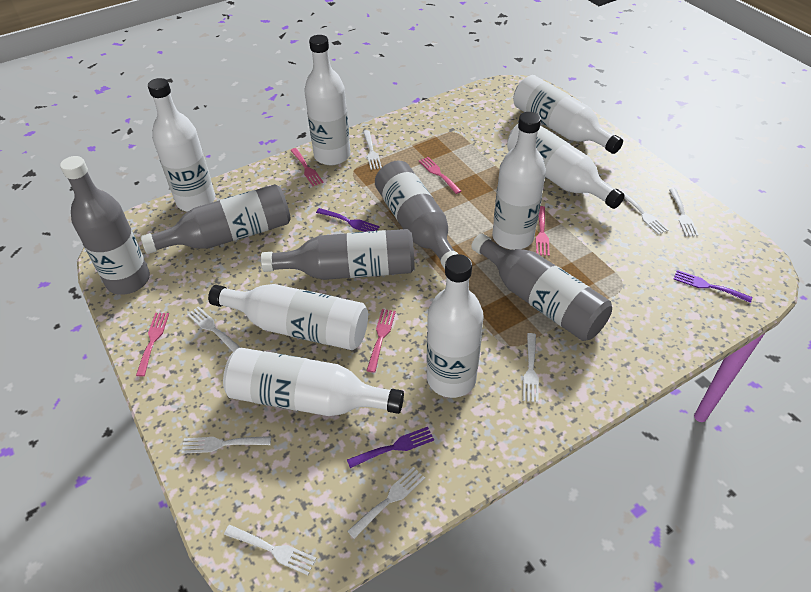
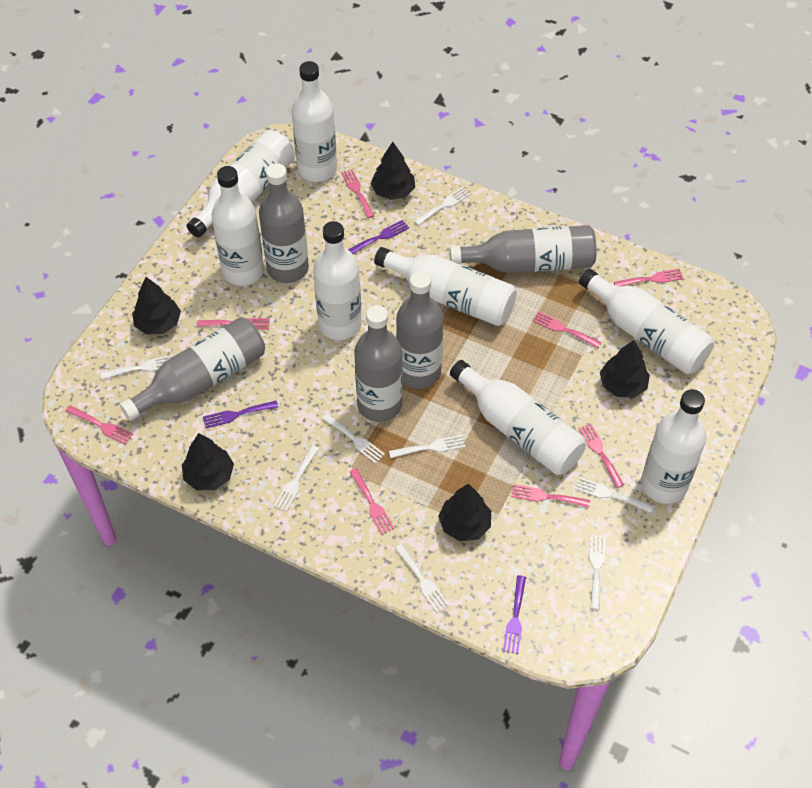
black tree: none = 0 -> [132,277,181,335] [182,433,234,490] [371,142,415,200] [438,484,491,541] [600,340,650,398] = 5
pink fork: [136,313,169,376] [290,148,324,186] [367,309,396,373] [419,157,461,194] [536,206,550,256] = 5 -> [65,405,133,445] [197,318,270,330] [341,169,375,218] [349,468,395,535] [511,484,590,508] [532,311,601,348] [579,423,624,488] [614,269,684,286] = 8

